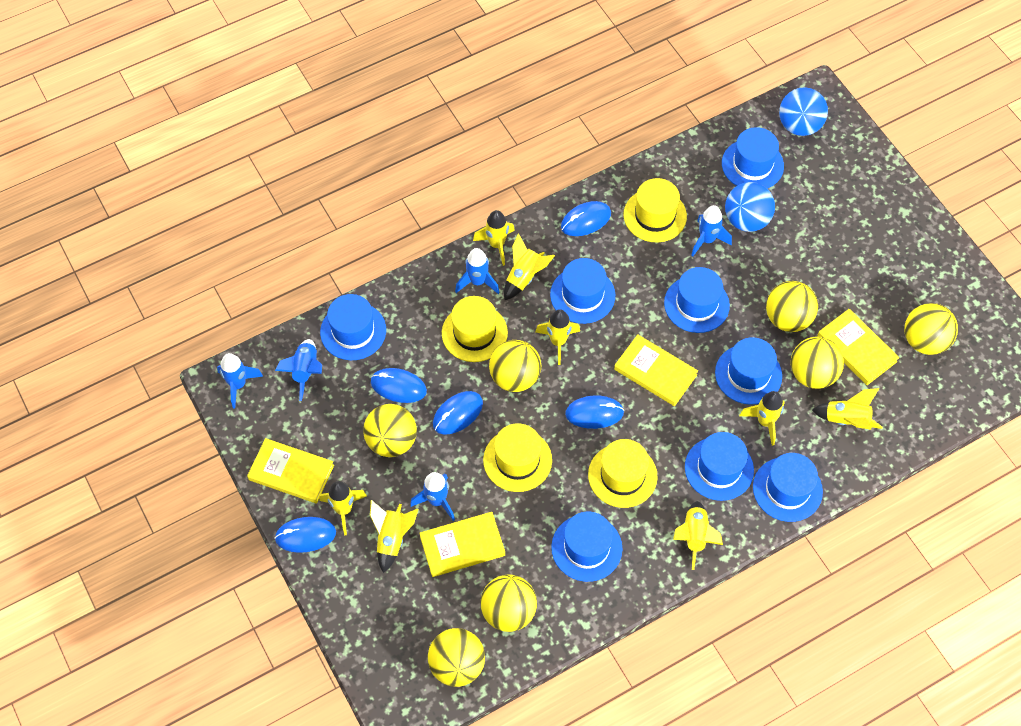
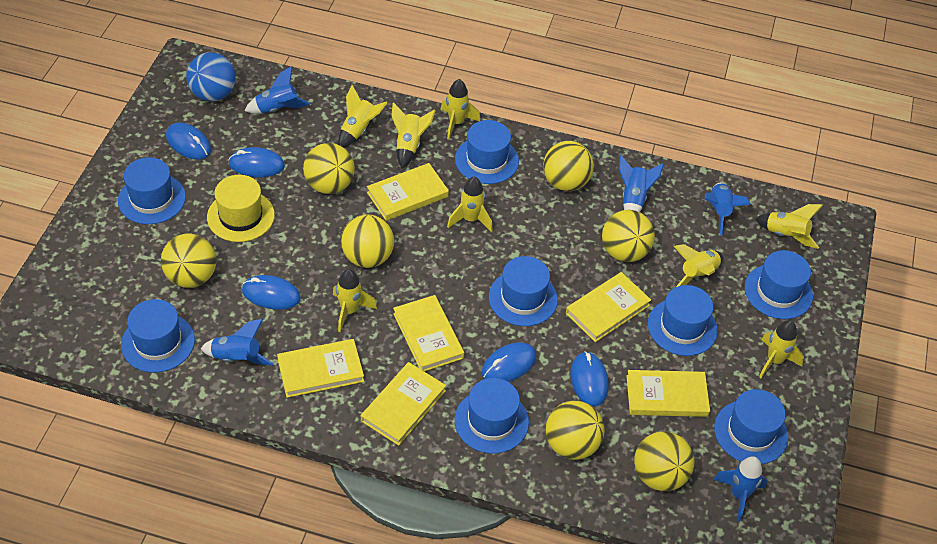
blue ball: [725,182,775,232] [779,87,828,136] = 2 -> [186,52,236,101] = 1
yellow book: [247,438,334,503] [419,512,505,577] [614,334,698,406] [817,309,899,385] = 4 -> [277,339,364,398] [361,362,446,446] [367,163,449,221] [393,295,464,372] [566,272,651,342] [626,370,710,417] = 6
yellow hat: [442,296,508,362] [483,423,552,492] [588,439,658,508] [624,178,687,243] = 4 -> [207,175,275,242] = 1

